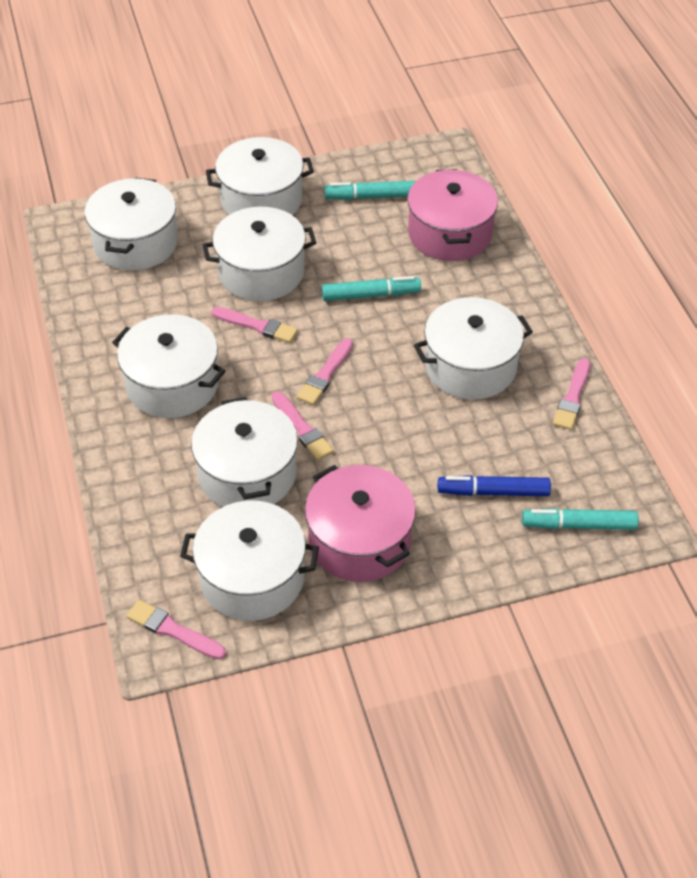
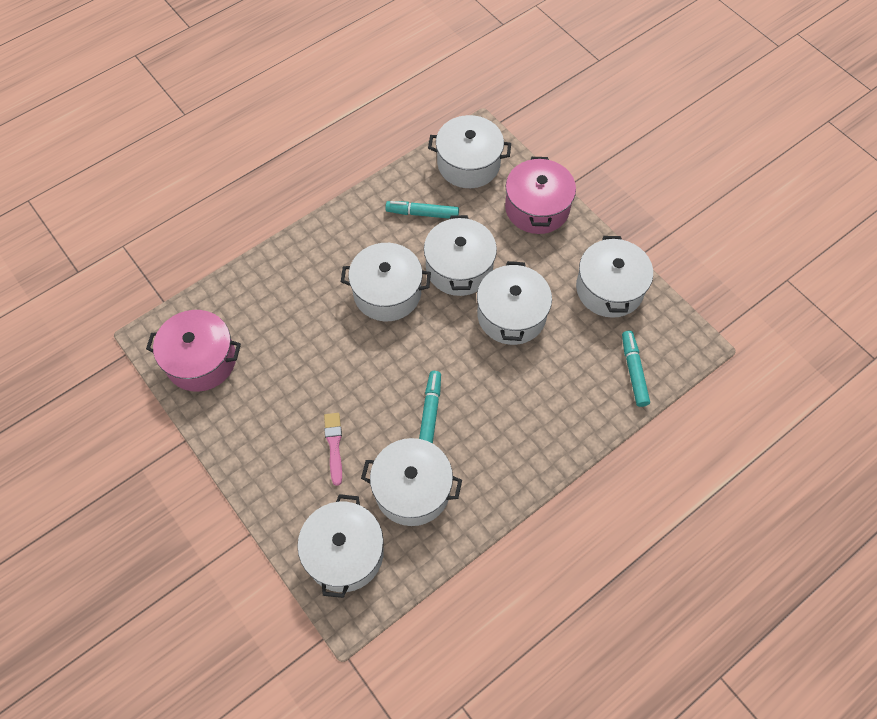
blue marker: [438,475,551,496] = 1 -> none = 0
pink brush: [127,600,226,659] [211,307,298,343] [272,391,334,460] [297,338,353,405] [553,358,590,430] = 5 -> [324,413,342,486] = 1

